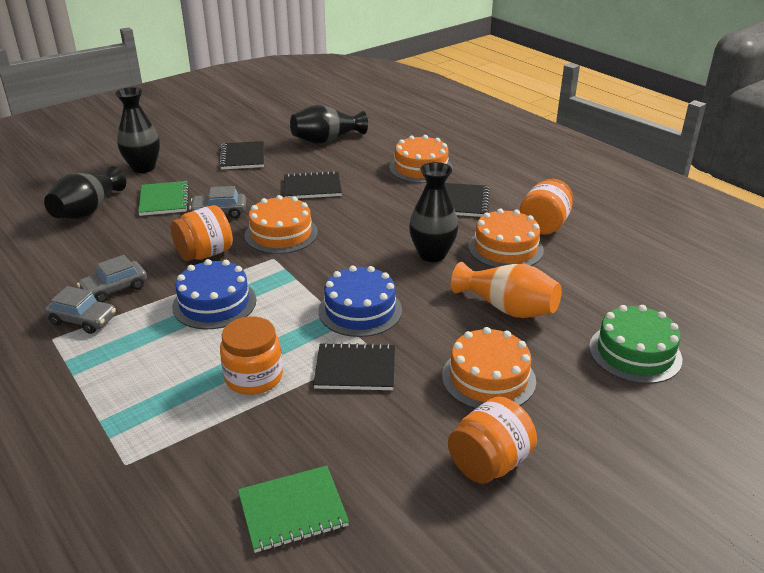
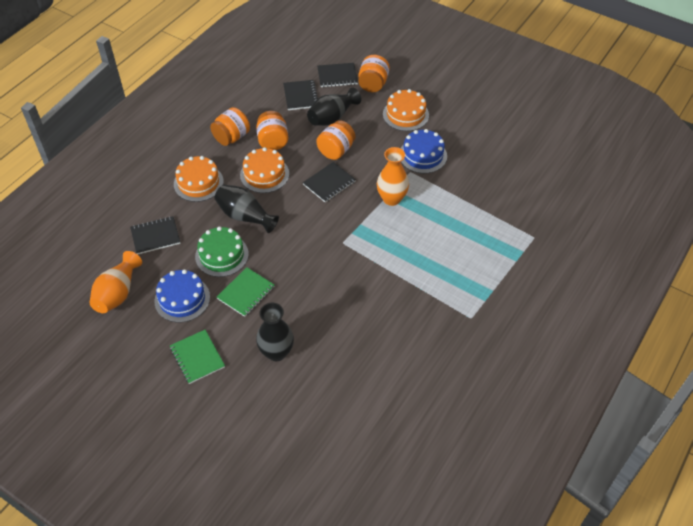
black vase: [44,166,126,219] [115,87,160,173] [290,105,368,144] [409,162,458,262] = 4 -> [214,185,279,233] [256,303,294,361] [307,87,361,126] = 3
grey car: [45,286,116,334] [77,255,147,302] [189,186,246,218] = 3 -> none = 0
orange cake: [245,195,318,254] [390,135,453,183] [442,327,536,409] [468,209,544,268] = 4 -> [174,156,224,202] [240,147,289,193] [383,89,429,131] = 3
orange vase: [451,262,562,318] = 1 -> [89,251,142,313] [377,147,409,206] = 2

